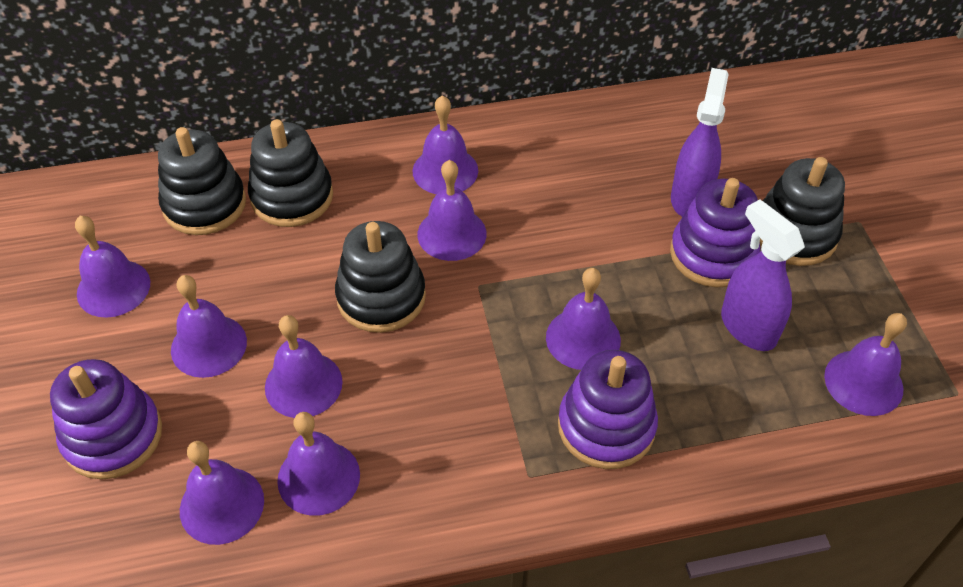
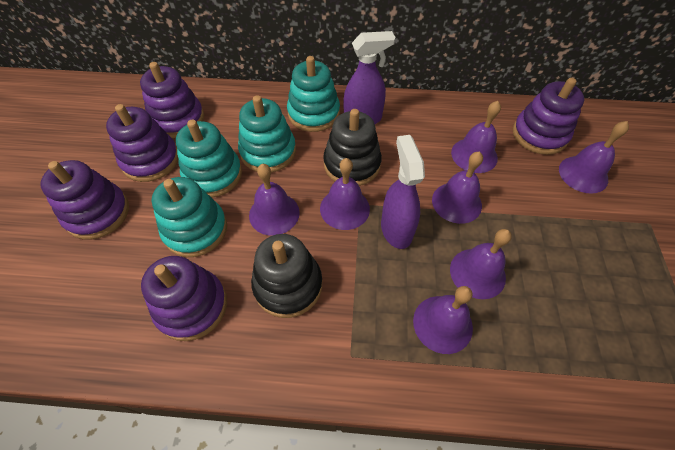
black stacking toy: [158,127,246,235] [248,119,333,227] [335,221,426,333] [760,157,845,266] = 4 -> [251,234,322,318] [323,109,382,186] = 2
purple bell: [75,216,150,318] [171,275,247,378] [180,441,264,545] [265,315,343,418] [277,412,360,516] [412,95,478,194] [417,160,487,261] [546,268,621,370] [824,313,907,416] = 9 -> [249,164,300,236] [320,158,370,230] [413,286,473,354] [432,152,483,224] [450,229,512,299] [451,101,501,173] [559,121,629,194] = 7
purple stacking toy: [50,359,162,479] [558,350,658,469] [670,178,760,287] = 3 -> [40,160,129,239] [106,104,178,182] [140,62,204,138] [141,256,227,341] [513,78,584,155] = 5
turquoise stacking toy: none = 0 -> [152,177,227,257] [176,120,242,198] [238,95,296,173] [287,56,340,132] = 4

